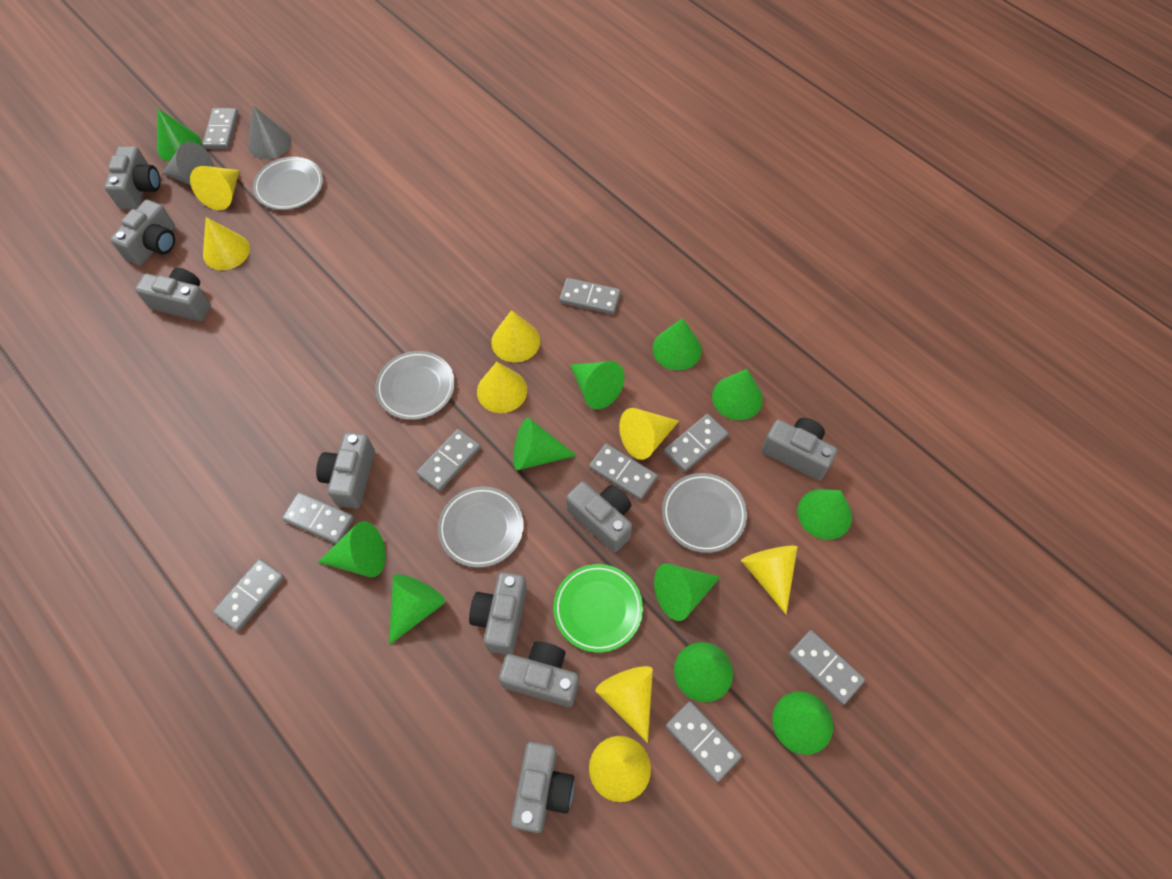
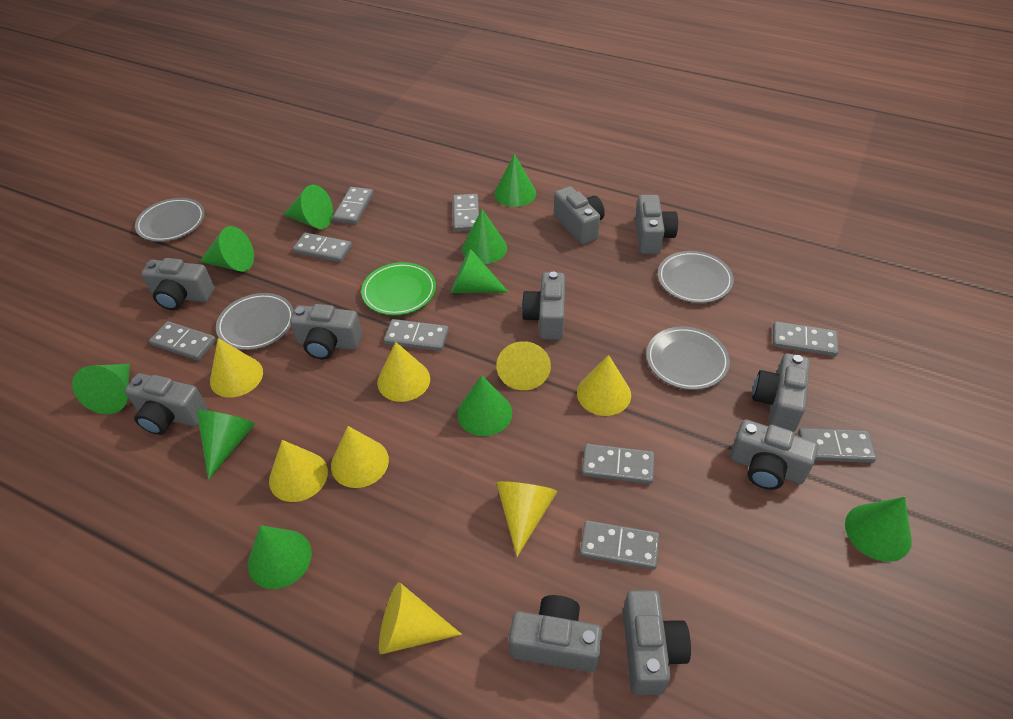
green cone: [157,109,201,162] [318,521,386,577] [389,574,445,645] [513,418,577,470] [570,361,625,409] [652,318,702,370] [654,563,720,621] [674,642,733,702] [712,369,763,420] [772,691,833,755] [798,489,852,540] = 11 -> [72,364,130,414] [196,410,255,480] [200,226,254,272] [248,525,312,589] [283,185,333,229] [451,248,509,293] [457,375,512,436] [462,209,507,264] [494,154,536,207] [845,497,912,562] = 10
grey camera: [104,146,160,209] [110,200,175,266] [135,268,211,321] [316,432,375,509] [469,572,527,655] [499,641,579,707] [511,741,574,833] [566,481,632,553] [762,418,837,481] = 9 -> [125,373,208,435] [141,258,214,310] [290,304,362,359] [509,595,602,672] [521,271,565,340] [554,186,605,245] [623,590,691,695] [635,195,678,254] [730,419,818,490] [752,353,810,432] = 10
grey cone: [162,142,214,185] [248,105,292,159] = 2 -> none = 0

